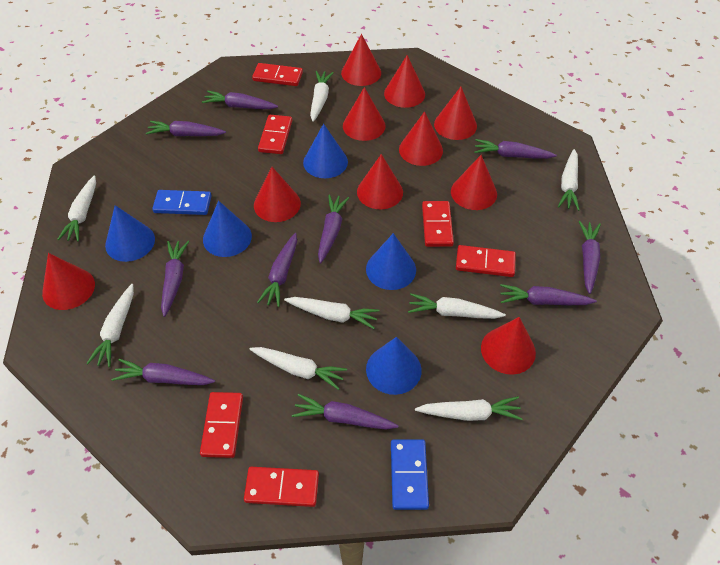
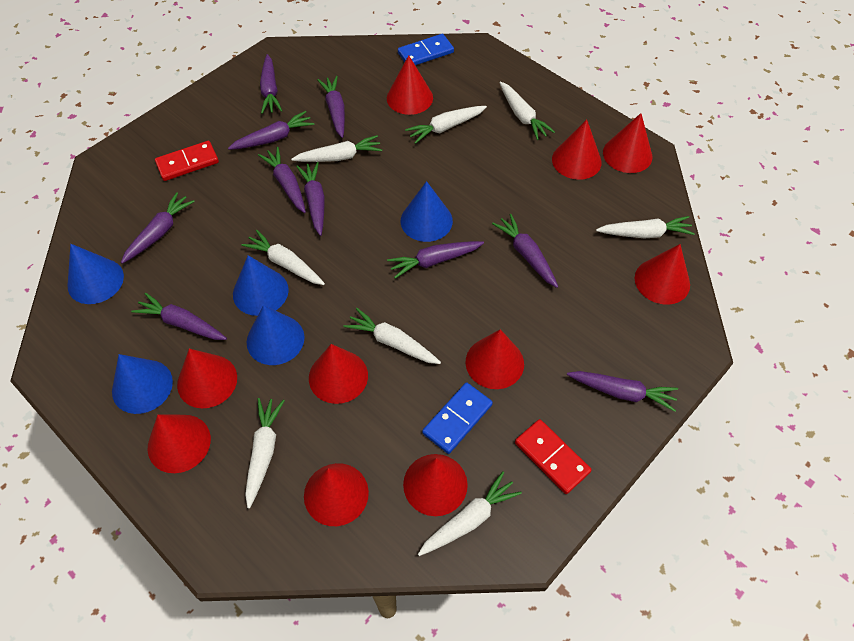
red domino: [200,392,243,458] [244,467,319,507] [252,63,303,86] [258,115,292,154] [422,201,454,247] [456,245,516,277] = 6 -> [155,141,219,181] [515,419,592,494] = 2

